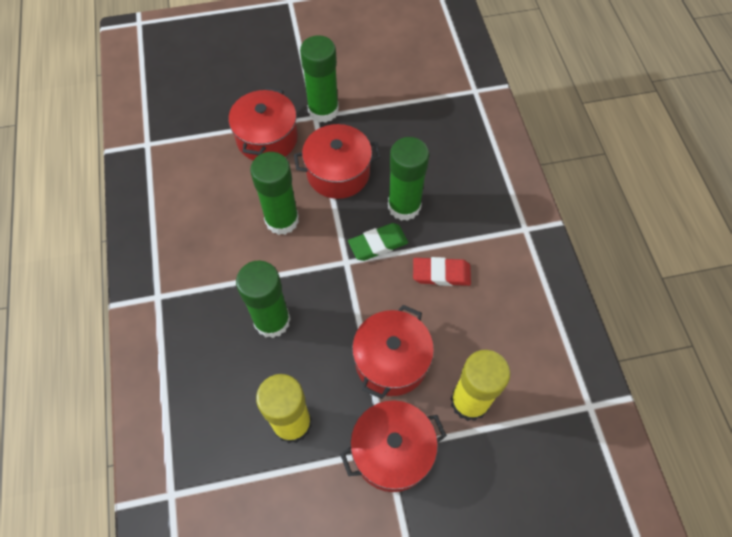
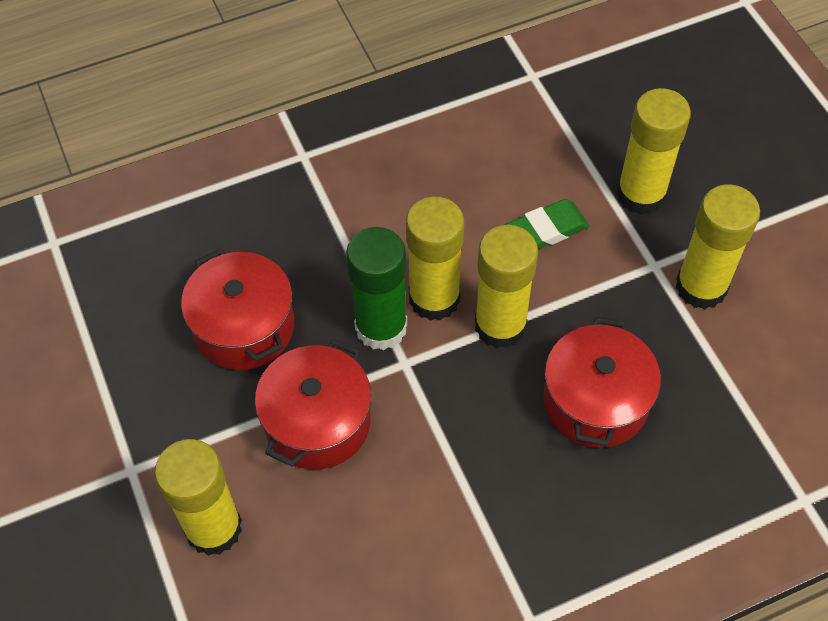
green glue stick: [236,260,291,338] [250,152,299,235] [300,35,339,123] [388,137,429,221] = 4 -> [346,227,407,350] = 1
red eraser: [413,257,471,286] = 1 -> none = 0
red pot: [229,87,298,160] [294,124,381,199] [340,400,447,492] [352,305,434,399] = 4 -> [181,249,294,370] [255,339,371,469] [543,317,661,448] = 3
yellow glue stick: [256,374,312,443] [450,350,510,421] = 2 -> [154,439,242,556] [406,197,464,321] [475,225,538,348] [616,88,691,215] [676,184,760,309] = 5

